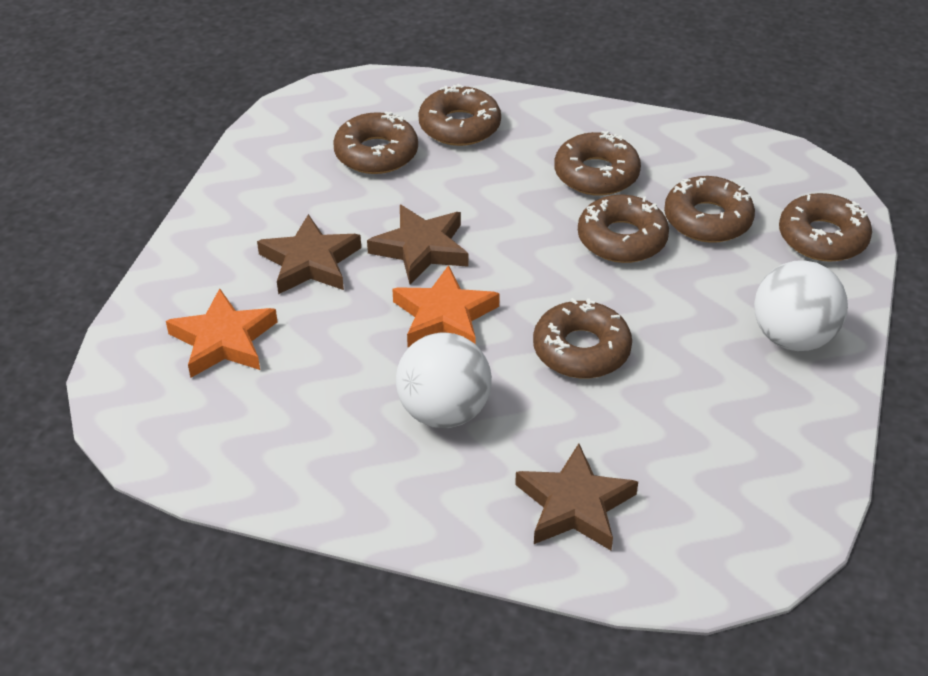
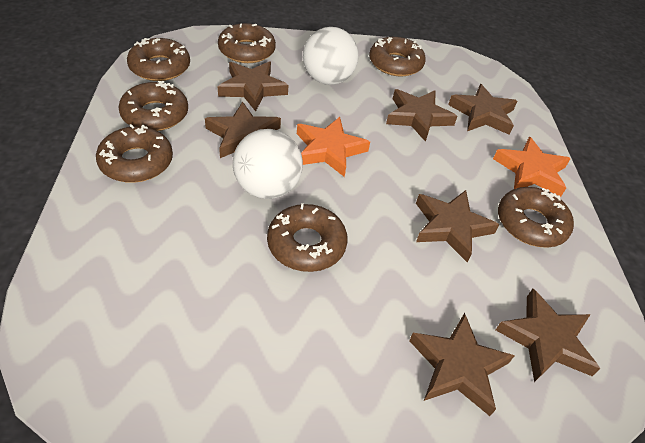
brown star: [257,214,361,294] [367,205,468,284] [515,443,638,550] = 3 -> [205,101,281,158] [218,61,288,111] [386,89,457,142] [409,313,515,416] [416,190,499,262] [448,84,517,135] [496,289,600,382] = 7

